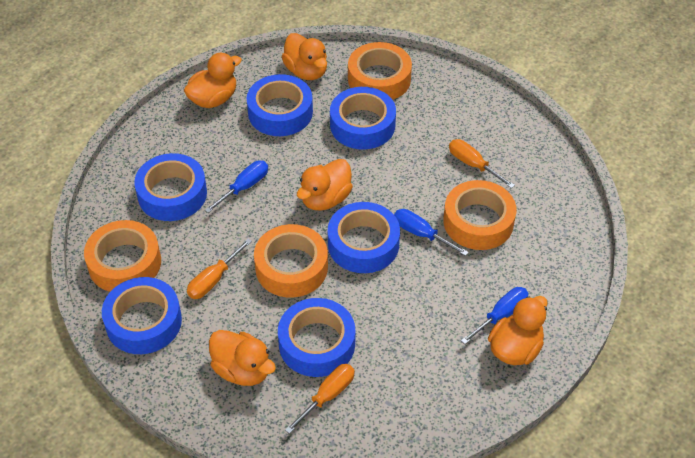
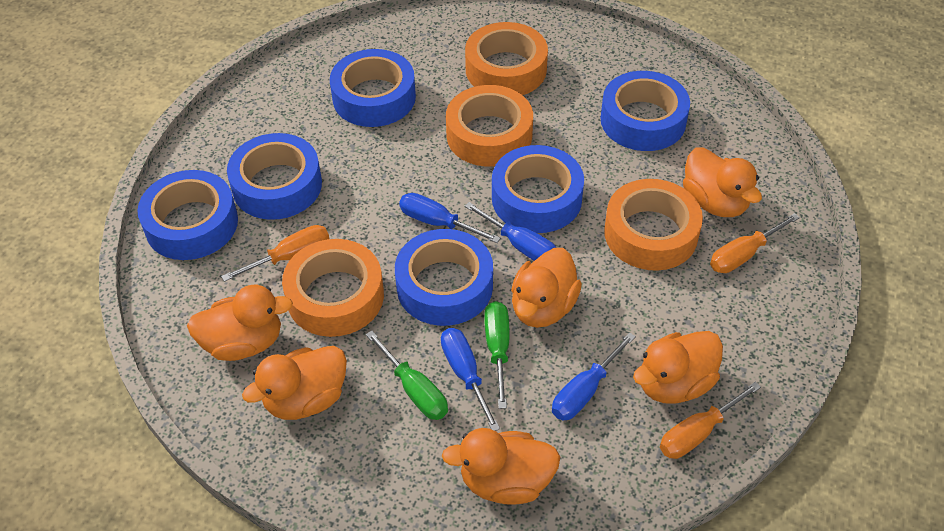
blue screwdriver: [205,161,268,213] [394,209,469,256] [461,287,529,344] = 3 -> [399,193,501,243] [441,328,500,431] [464,202,556,261] [552,332,636,420] = 4
green screwdriver: none = 0 -> [366,331,448,420] [484,301,510,409] = 2
orange duck: [184,53,242,108] [209,330,276,386] [282,33,327,80] [297,159,353,211] [488,296,548,365] = 5 -> [187,285,293,361] [242,346,347,420] [442,428,560,505] [511,248,582,328] [633,331,723,404] [683,147,762,217] = 6

